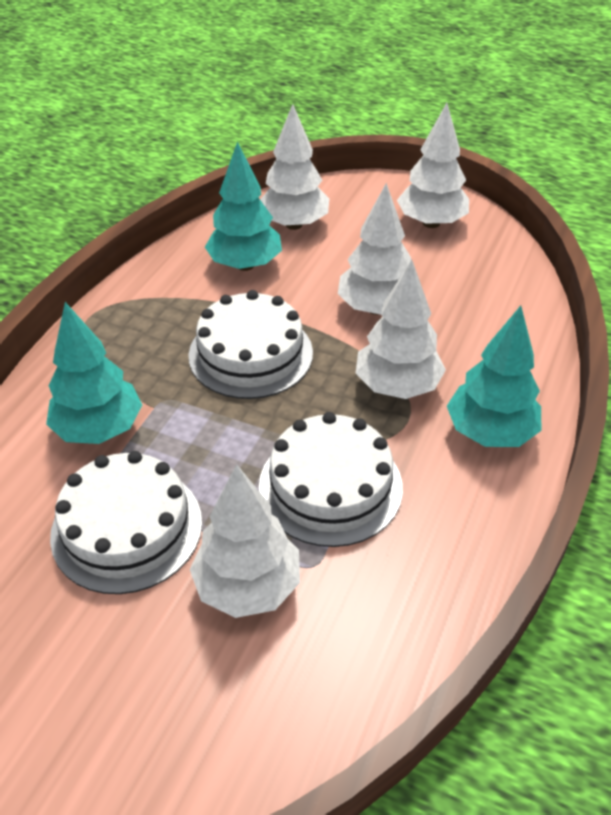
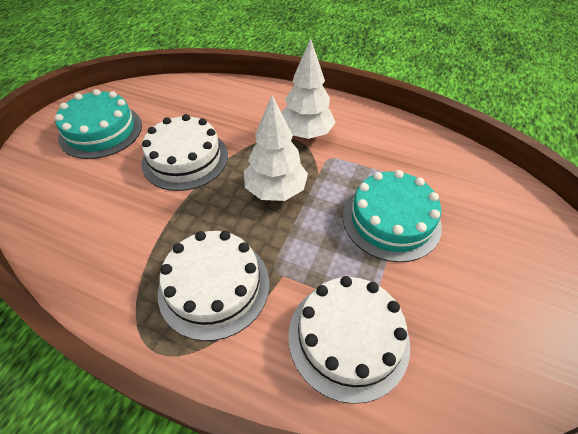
turquoise cake: none = 0 -> [55,89,142,159] [343,170,442,262] = 2
turquoise tree: [46,302,142,444] [205,142,282,271] [447,306,541,447] = 3 -> none = 0
white tree: [190,464,300,618] [260,104,329,230] [338,183,411,315] [356,260,446,399] [397,103,469,228] = 5 -> [244,95,308,201] [281,38,336,139] = 2

